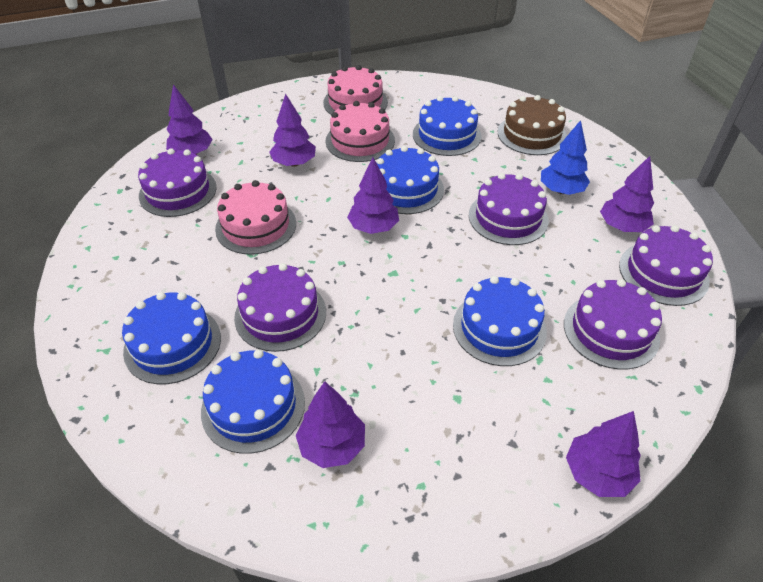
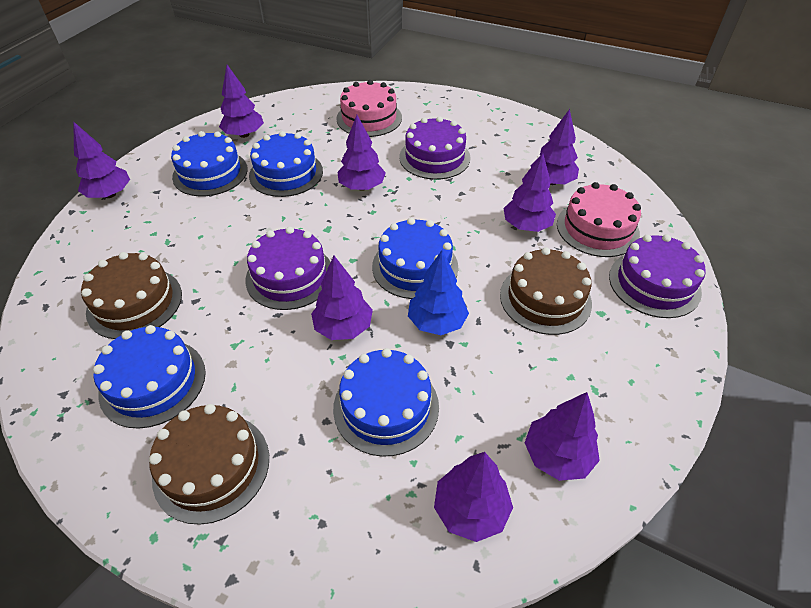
brown cake: [498,95,567,155] = 1 -> [81,252,182,339] [149,404,269,525] [500,247,592,335] = 3
pink cake: [215,180,296,255] [323,65,388,115] [326,101,395,162] = 3 -> [336,80,402,137] [557,182,641,257] = 2
purple cake: [138,148,217,217] [234,263,326,352] [469,173,549,245] [564,279,662,370] [619,225,713,306] = 5 -> [245,227,331,310] [399,116,471,180] [609,234,706,318] = 3
purple tree: [166,84,213,155] [269,94,316,167] [296,381,365,468] [347,157,399,234] [566,411,641,497] [600,156,654,232] = 6 -> [73,121,130,198] [219,65,264,138] [311,256,373,340] [337,115,386,191] [434,452,513,542] [504,153,556,232] [525,392,600,481] [530,109,579,185] = 8

